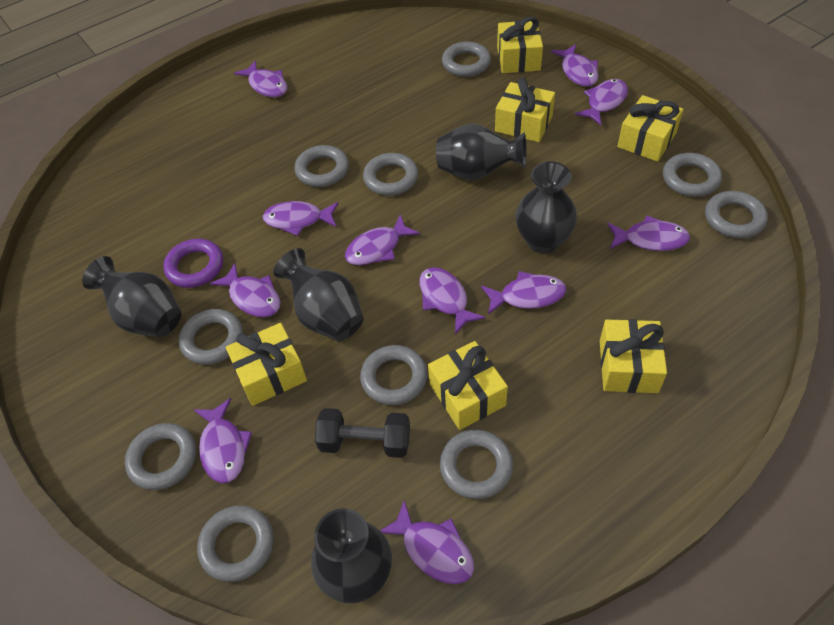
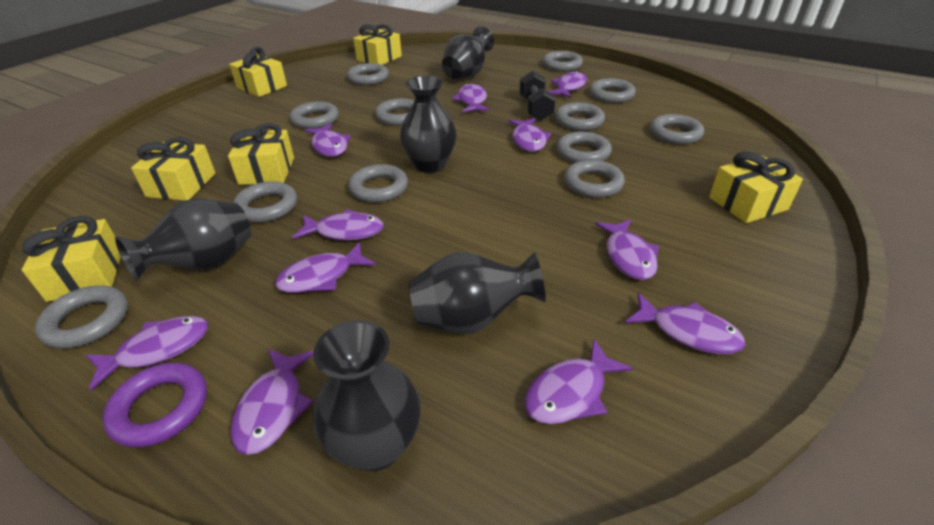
grey ring: [125,423,196,490] [179,309,243,365] [197,505,274,582] [295,145,349,187] [360,345,427,405] [363,153,418,196] [440,430,513,499] [442,42,491,77] [663,153,722,197] [705,191,768,238] = 10 -> [35,285,128,349] [233,181,297,223] [290,101,339,129] [347,63,389,85] [348,164,408,203] [375,98,414,126] [542,51,583,71] [555,102,605,131] [557,131,612,163] [564,160,625,198] [589,78,636,103] [650,114,704,144] = 12

